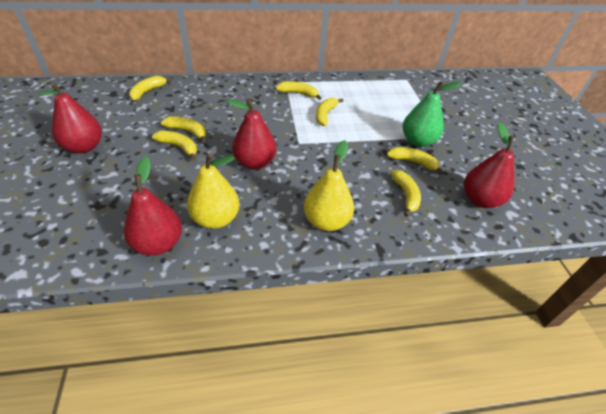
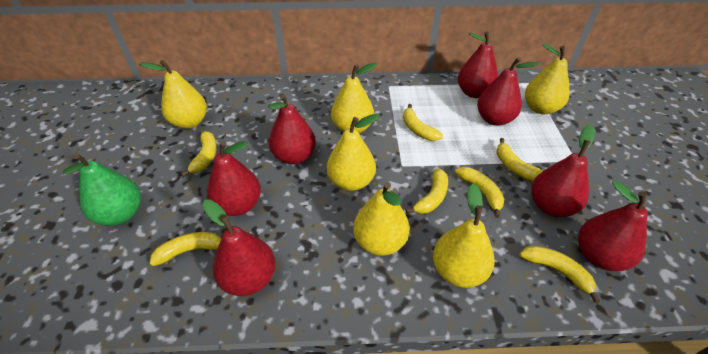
red pear: [38,82,102,153] [123,156,182,256] [226,98,277,169] [464,122,514,208] = 4 -> [203,200,275,296] [207,141,261,216] [268,94,316,164] [458,32,498,98] [477,57,540,126] [531,124,595,217] [578,181,648,271] = 7
yellow pear: [187,153,239,229] [304,140,354,231] = 2 -> [139,60,207,129] [327,113,380,191] [331,62,378,133] [353,182,410,256] [433,183,495,288] [525,44,570,114] = 6

